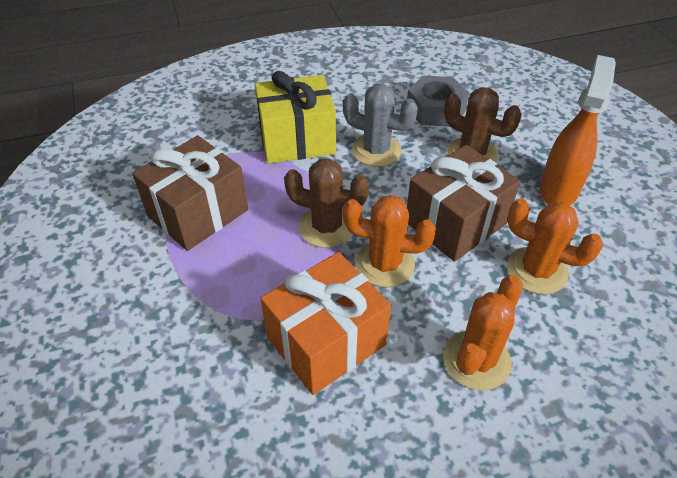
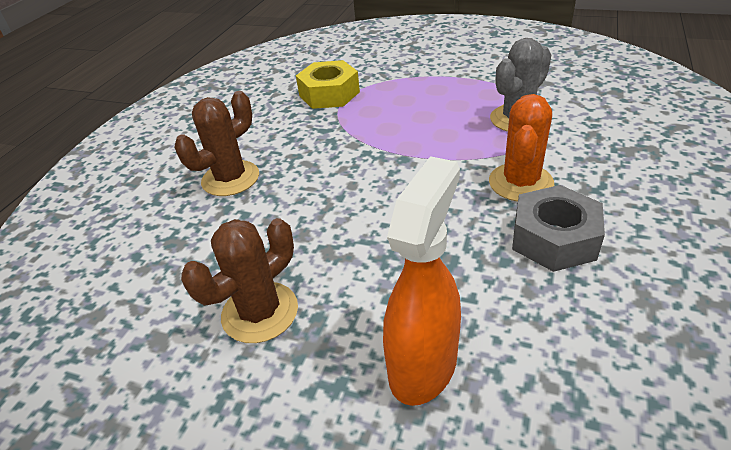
brown gift: [132,135,248,251] [407,145,520,262] = 2 -> none = 0
orange cactus: [343,195,436,287] [443,275,523,390] [507,199,603,294] = 3 -> [489,94,554,202] = 1
orange gift: [260,252,391,395] = 1 -> none = 0
yellow gift: [255,71,336,163] = 1 -> none = 0
yellow nut: none = 0 -> [296,60,360,109] = 1

